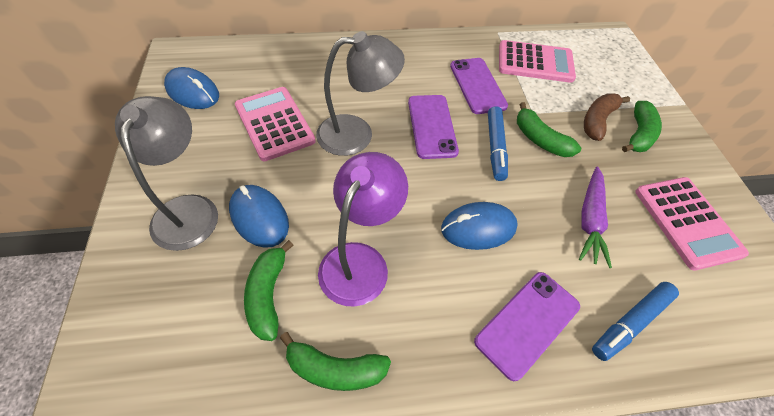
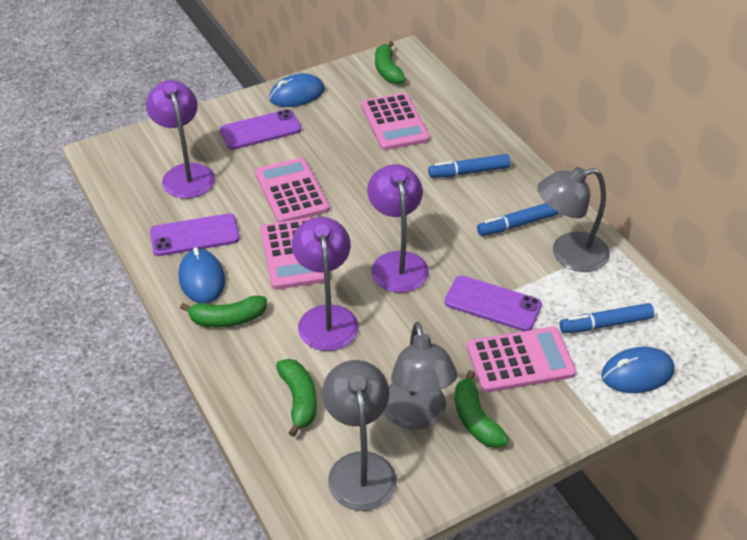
blue marker: [488,106,508,181] [592,282,679,361] = 2 -> [428,154,511,178] [477,203,559,236] [560,303,654,334] = 3
brown banana: [584,94,630,141] = 1 -> none = 0
grey lamp: [115,96,218,251] [316,31,405,156] = 2 -> [322,360,397,511] [384,322,457,430] [537,167,610,272] = 3
pink calculator: [235,87,316,161] [499,40,576,83] [635,177,749,271] = 3 -> [255,158,330,222] [260,218,324,290] [361,93,430,150] [467,327,576,393] = 4
purple carrot: [579,166,612,268] = 1 -> none = 0
purple lamp: [318,152,408,307] = 1 -> [146,80,215,199] [292,217,359,351] [367,164,429,293] = 3

